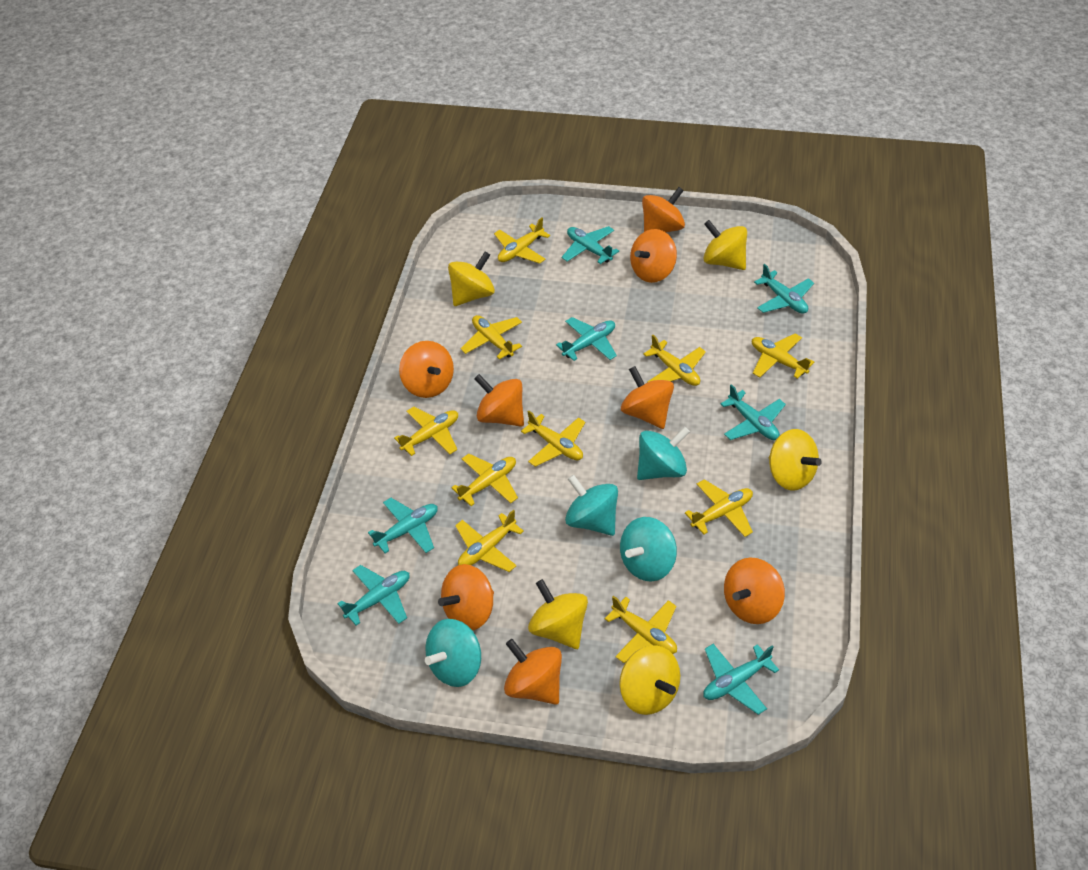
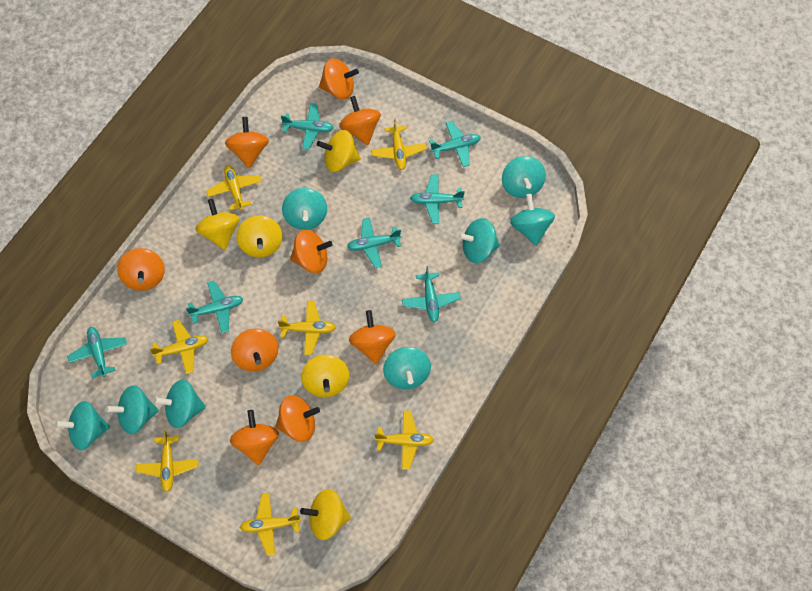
orange spinning top: [399,341,454,398] [438,564,494,630] [474,374,524,427] [504,639,562,705] [621,366,674,429] [630,229,677,283] [642,187,685,233] [724,558,785,624] = 8 -> [117,248,165,291] [225,117,269,168] [230,410,279,465] [231,328,279,371] [275,395,320,442] [290,230,333,273] [319,58,359,100] [339,96,381,145] [349,310,396,364] = 9
turquoise spinning top: [425,619,481,687] [565,475,618,536] [620,517,677,582] [637,427,690,480] = 4 -> [55,401,110,450] [106,385,159,434] [154,379,206,428] [282,188,327,230] [383,347,431,389] [458,218,500,263] [502,156,546,198] [510,194,555,246] = 8
yellow plane: [394,407,458,456] [451,454,518,506] [455,510,524,572] [460,315,522,360] [494,218,550,264] [521,410,585,467] [605,596,677,663] [643,335,706,386] [685,479,753,537] [752,334,814,379] = 10 -> [136,430,198,492] [150,320,209,374] [206,165,262,211] [240,493,301,556] [278,301,336,355] [371,118,426,170] [374,411,434,470] = 7

